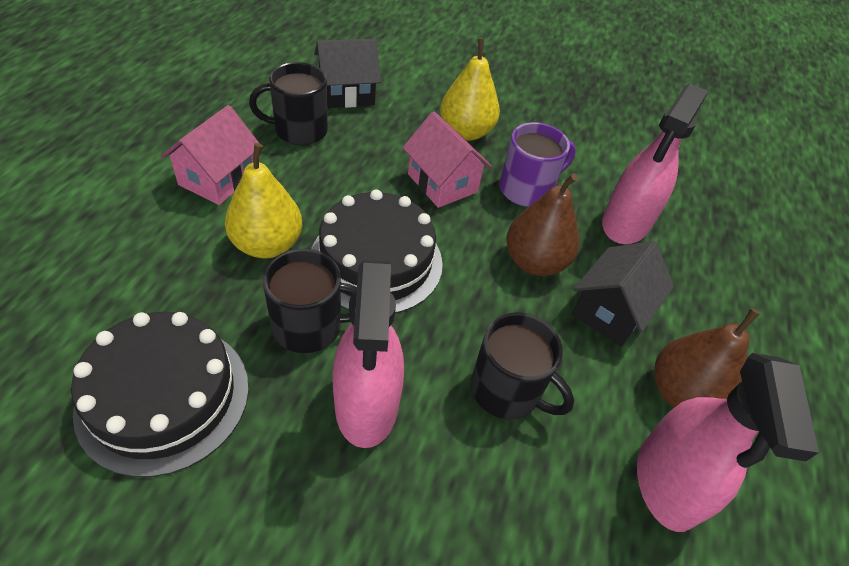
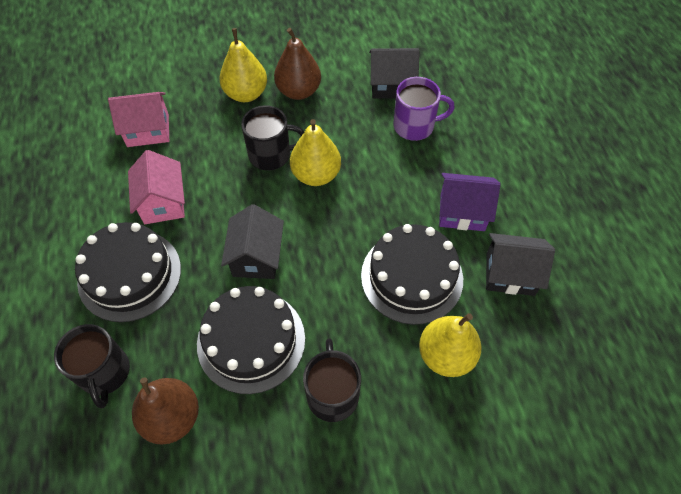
black cake: [71,312,249,477] [311,189,443,314] = 2 -> [75,222,181,322] [197,286,305,394] [361,224,463,325] = 3
black house: [314,39,381,108] [572,241,674,346] = 2 -> [221,204,284,279] [369,48,419,99] [486,233,555,296] = 3
pink spray bottle: [333,260,404,448] [602,84,708,244] [637,353,819,532] = 3 -> none = 0
purple house: none = 0 -> [439,173,501,231] = 1
yellow pear: [225,143,302,258] [440,38,500,141] = 2 -> [219,28,267,102] [290,119,341,186] [419,313,482,377] = 3

